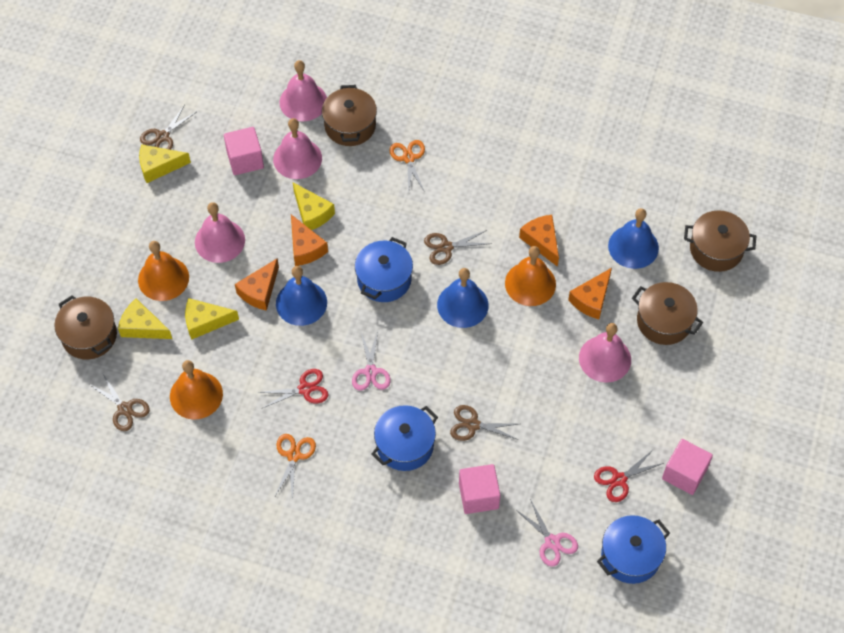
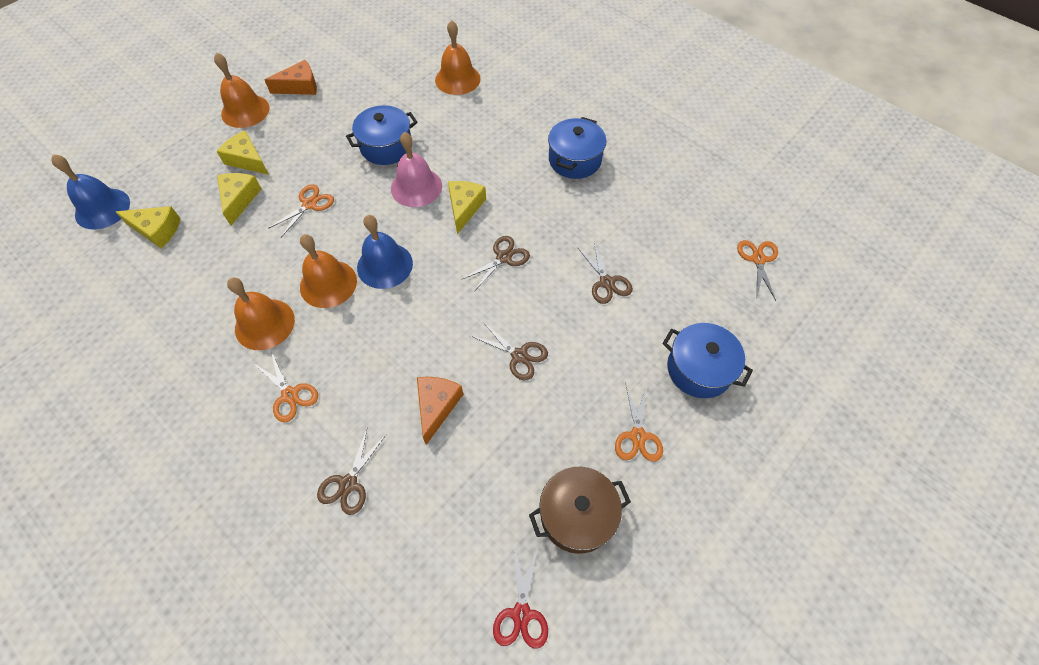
blue bell: [276,266,327,326] [437,268,489,328] [608,208,659,269] = 3 -> [51,155,130,229] [357,215,413,289] = 2
brown pot: [55,295,117,359] [322,85,377,146] [632,282,703,345] [684,210,756,272] = 4 -> [529,467,631,554] = 1
orange bell: [138,241,189,301] [170,360,223,420] [505,246,556,306] = 3 -> [214,53,270,128] [227,277,295,350] [300,234,357,308] [435,20,481,95] = 4
orange cheese: [235,258,279,311] [291,214,328,266] [519,215,559,267] [568,268,612,319] = 4 -> [264,60,317,95] [417,377,463,445] = 2
orange scissors: [275,434,316,500] [389,140,425,195] = 2 -> [253,352,318,422] [268,184,334,237] [615,384,663,462] [737,240,778,301] = 4
pink bell: [195,202,245,263] [273,118,322,179] [279,60,327,122] [579,323,631,383] = 4 -> [391,132,442,207] = 1
pink cube: [224,127,264,175] [459,464,501,514] [662,439,713,495] = 3 -> none = 0
pink scissors: [352,331,391,391] [515,499,578,567] = 2 -> none = 0
red scissors: [257,369,329,408] [594,450,664,502] = 2 -> [493,546,548,649] = 1

